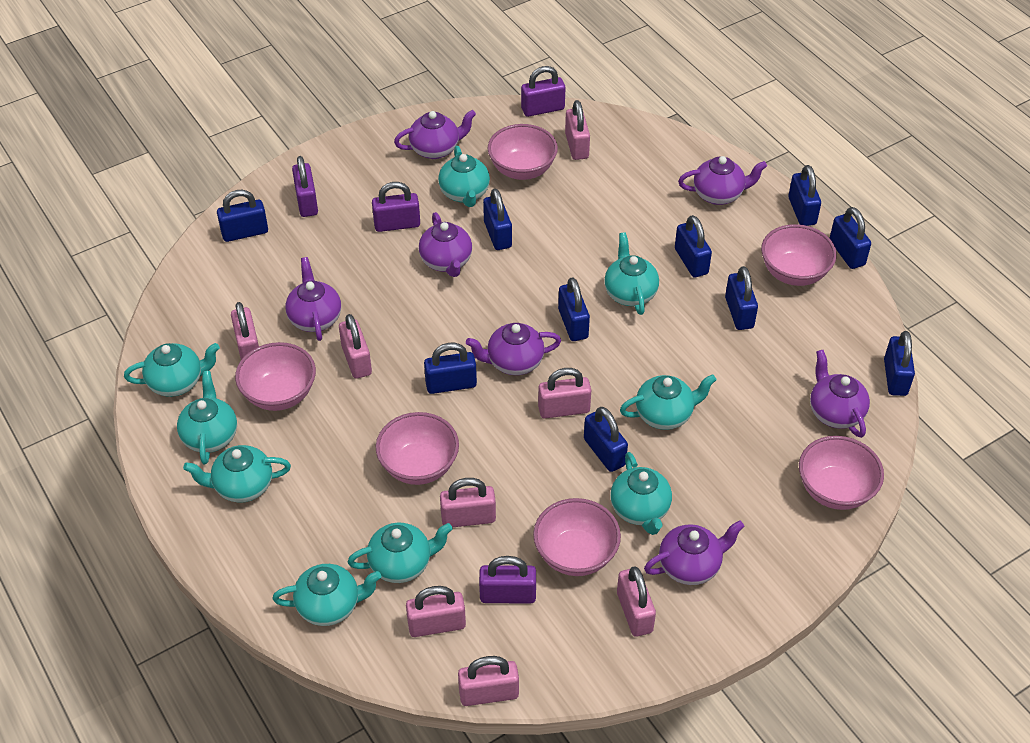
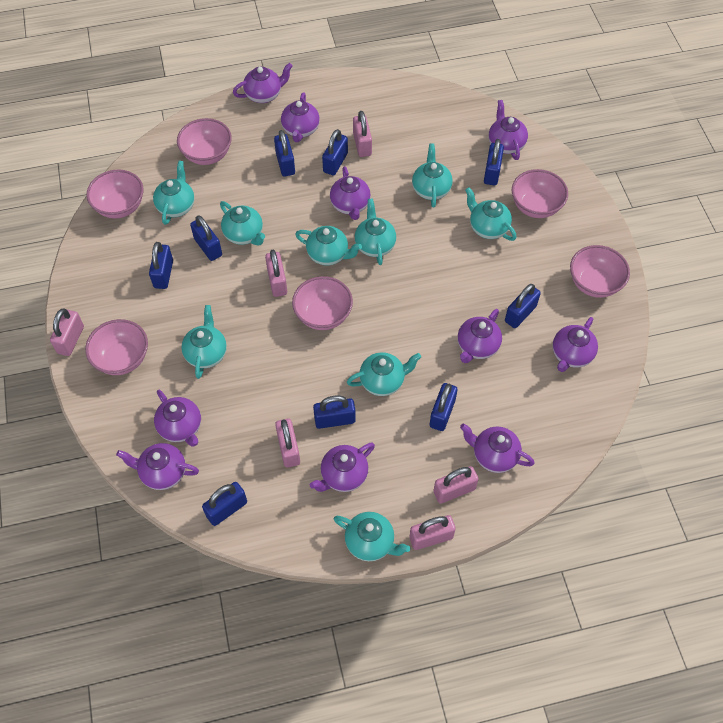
blue padlock: [217,190,268,242] [424,343,477,394] [483,189,512,250] [558,277,590,341] [584,407,628,472] [675,215,712,278] [725,266,758,330] [788,165,821,226] [830,207,871,269] [884,331,915,396] = 10 -> [149,242,173,289] [190,215,222,261] [202,482,247,526] [274,130,295,177] [313,395,356,429] [322,129,348,176] [430,383,458,431] [484,139,504,185] [505,284,541,328] = 9
pink padlock: [231,302,259,360] [339,314,372,379] [406,586,466,637] [440,478,496,527] [458,656,519,706] [538,368,591,419] [565,100,590,160] [617,566,656,637] = 8 -> [50,309,84,356] [265,250,287,297] [275,418,300,468] [353,111,372,157] [409,515,456,550] [433,466,479,504] = 6
purple padlock: [292,156,318,217] [372,182,420,232] [479,556,536,604] [521,66,565,117] = 4 -> none = 0
purple teapot: [285,257,341,341] [394,110,476,159] [419,212,472,277] [466,323,561,375] [644,520,744,585] [678,156,767,205] [810,350,870,438] = 7 -> [116,443,199,490] [154,389,201,447] [233,63,293,103] [281,92,320,142] [310,442,375,492] [330,166,371,220] [458,309,502,363] [460,423,535,473] [489,100,528,160] [553,317,598,372] = 10

